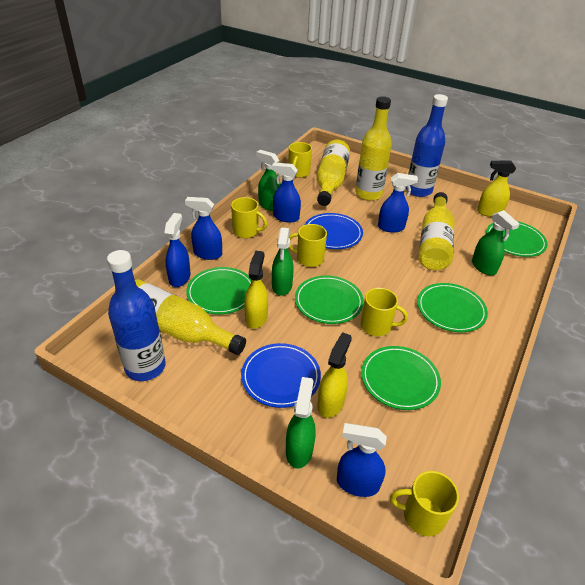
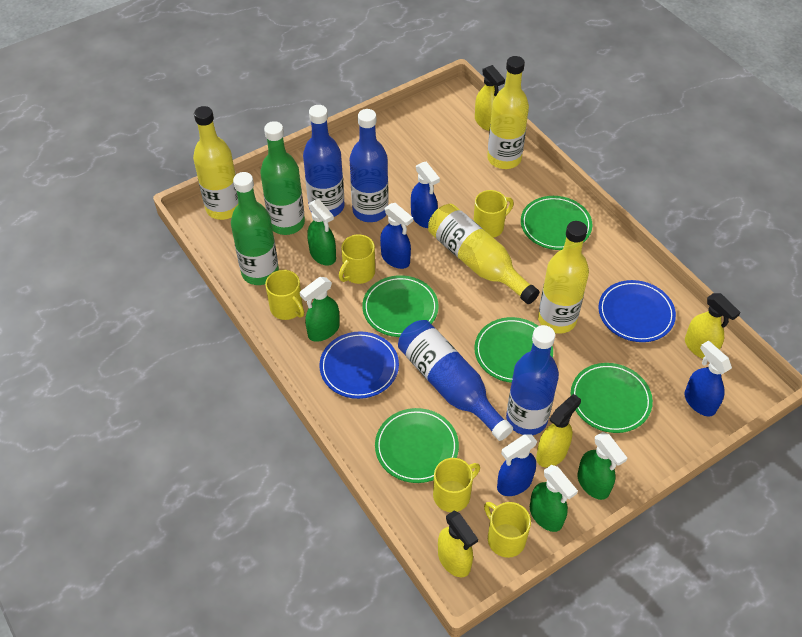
blue bottle: [107,250,166,381] [406,94,448,197] = 2 -> [303,105,344,217] [350,109,389,222] [398,320,513,441] [506,325,559,435] = 4
blue spray bottle: [165,213,191,287] [185,197,222,260] [272,163,301,223] [337,423,387,497] [378,173,418,233] = 5 -> [380,203,413,269] [411,161,440,228] [497,434,537,496] [685,341,732,417] = 4
green bottle: none = 0 -> [231,172,279,285] [260,121,305,235] = 2
yellow spray bottle: [244,250,268,329] [317,332,352,418] [477,160,516,217] = 3 -> [438,510,478,577] [475,65,505,131] [536,394,581,468] [685,293,741,359] = 4

